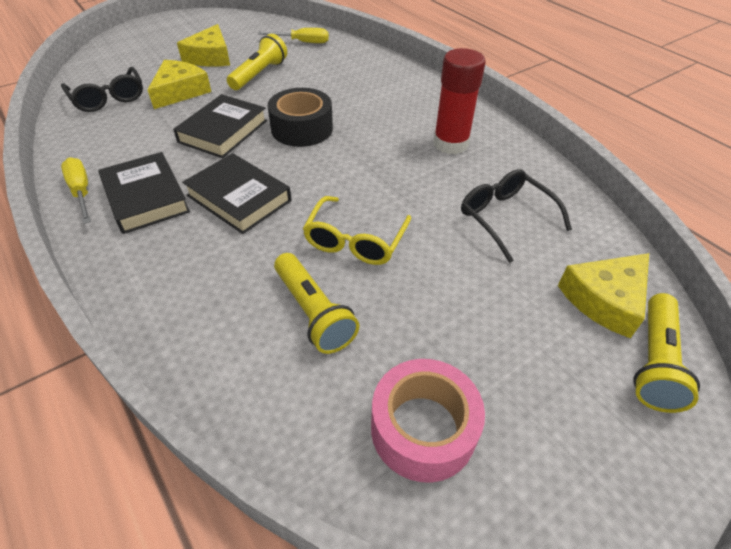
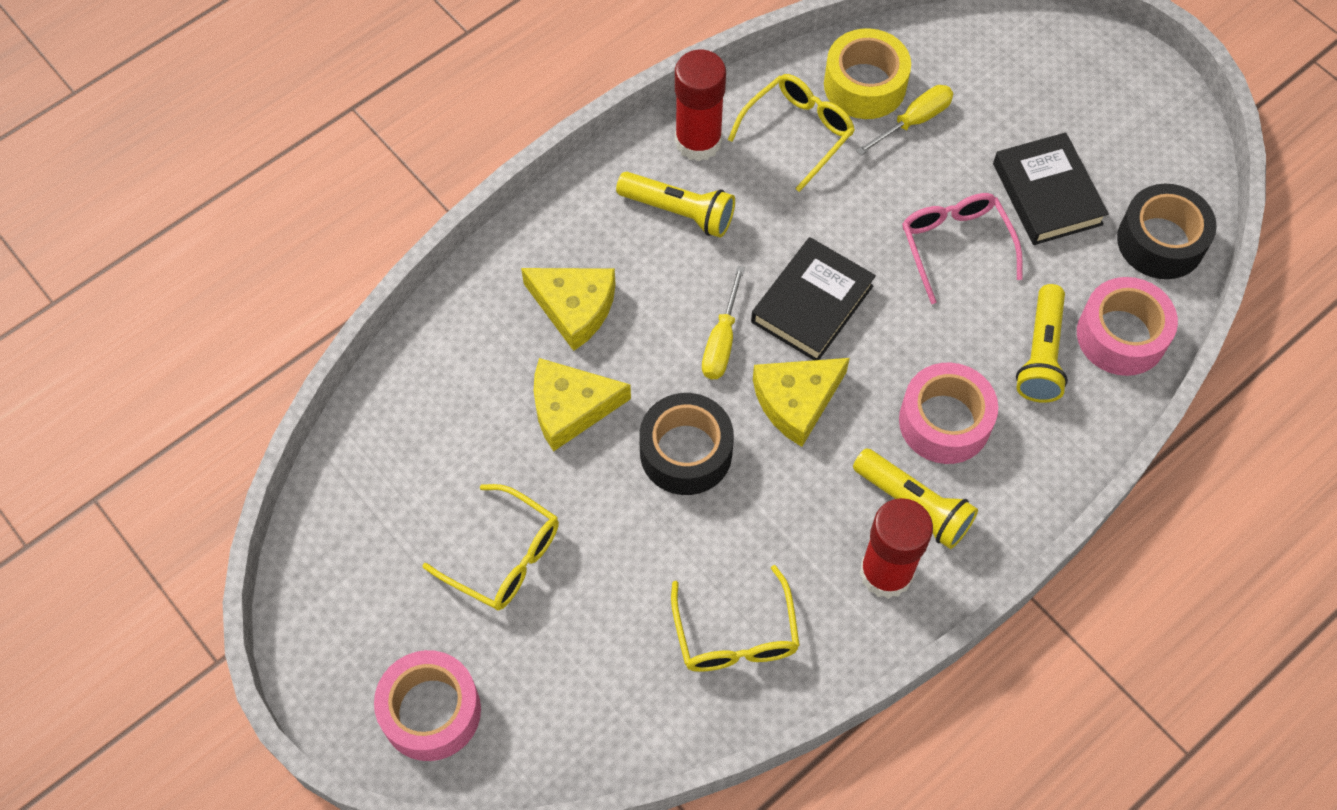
black book: [98,152,190,234] [173,94,267,158] [182,153,292,234] = 3 -> [751,237,876,360] [993,132,1109,245] = 2
black glasses: [61,67,143,112] [461,169,572,263] = 2 -> none = 0
black tape: [268,88,333,147] = 1 -> [639,393,734,495] [1117,184,1217,279] = 2
pink glasses: none = 0 -> [902,193,1023,304] = 1
pink tape: [371,359,485,482] = 1 -> [374,650,481,761] [899,363,998,464] [1077,277,1178,376] = 3
red glue stick: [433,48,486,154] = 1 -> [675,50,726,162] [859,498,933,599] = 2
yellow glasses: [303,196,411,265] = 1 -> [422,484,559,611] [671,565,800,672] [728,74,855,192] = 3
yellow tape: none = 0 -> [824,28,911,119] = 1

